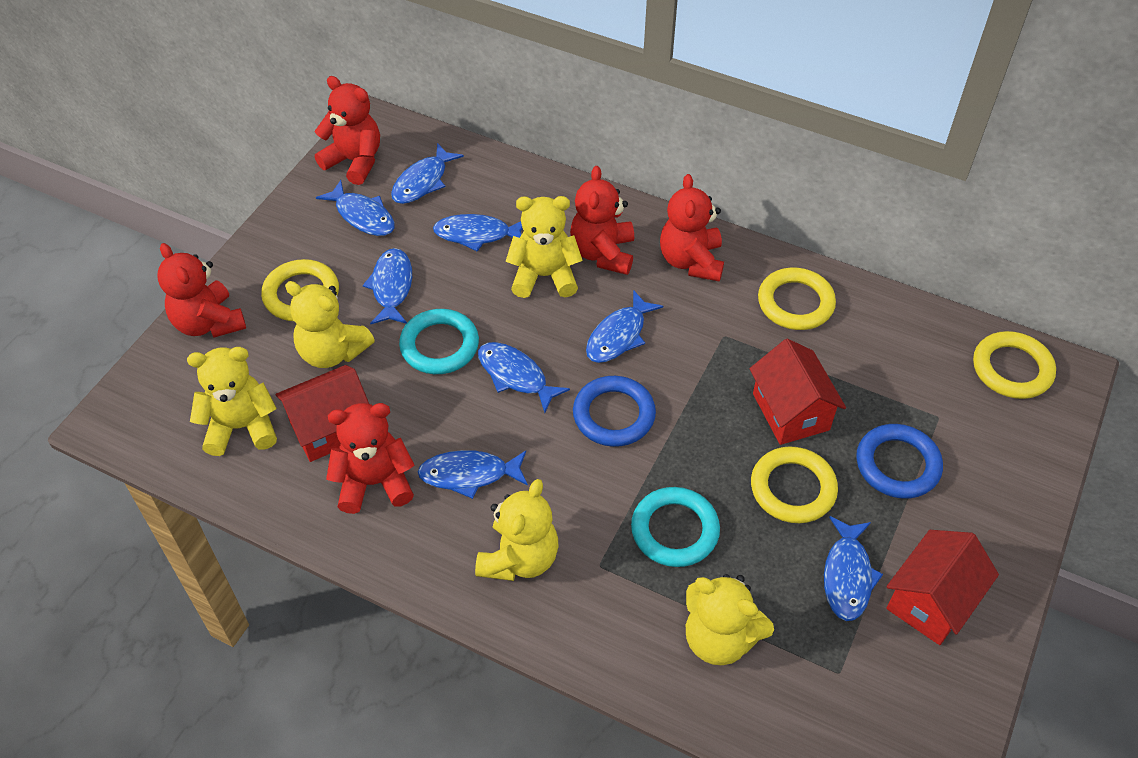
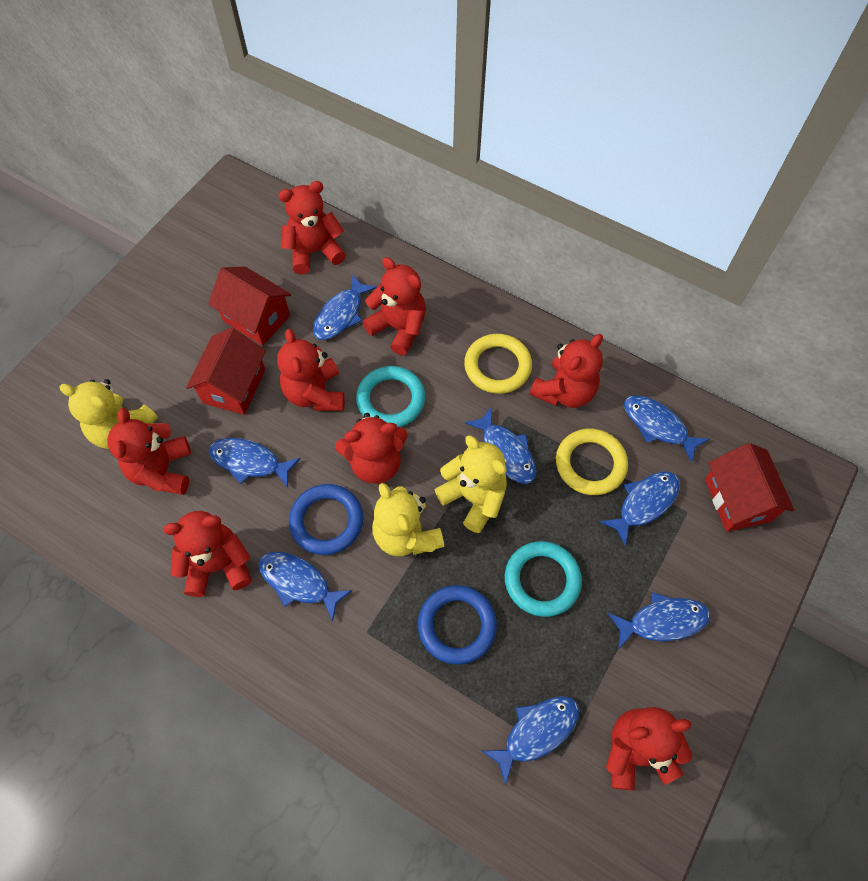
red teddy bear: [157,243,246,337] [315,76,380,185] [326,403,414,514] [570,166,634,275] [660,174,724,282] = 5 -> [107,408,191,495] [163,511,252,597] [277,329,345,411] [279,181,346,274] [335,413,408,484] [363,257,426,356] [529,334,603,408] [606,707,692,790] = 8
yellow ring: [261,259,339,321] [751,446,838,523] [758,268,836,330] [973,331,1056,399] = 4 -> [464,334,532,394] [556,429,628,495] = 2
yellow teddy bear: [187,347,277,456] [285,281,375,368] [475,479,559,581] [506,196,583,298] [686,574,774,665] = 5 -> [59,379,158,449] [372,483,444,556] [435,435,507,533] = 3

